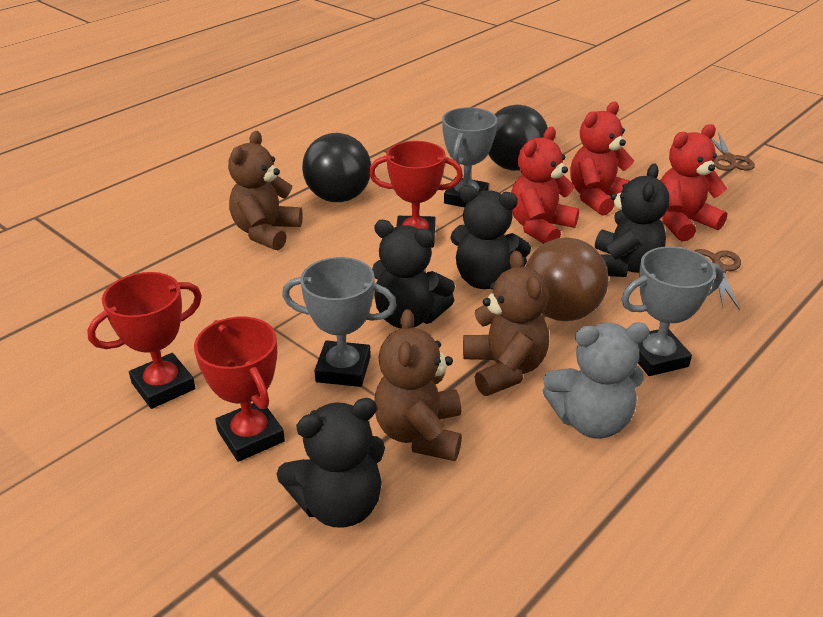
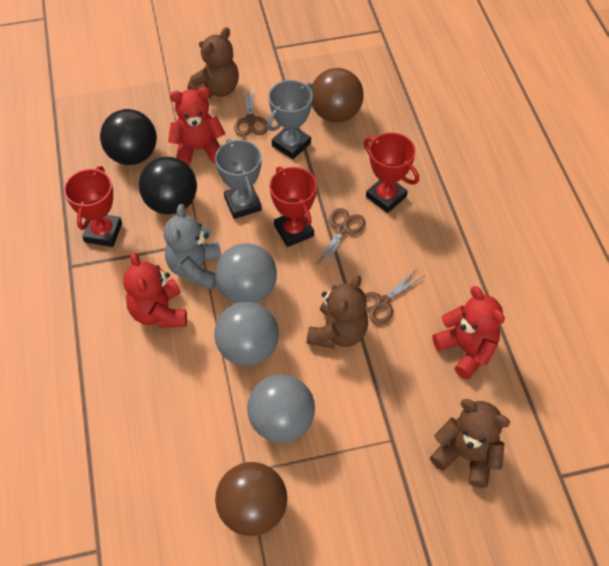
black teddy bear: [277,398,385,528] [372,220,455,328] [450,185,531,289] [595,163,670,277] = 4 -> none = 0
brown ball: [526,237,608,321] = 1 -> [215,462,287,536] [312,68,364,123] = 2
brown scissors: [695,249,741,311] [711,132,755,171] = 2 -> [234,88,268,136] [316,208,365,270] [365,269,425,325] = 3
grey ball: none = 0 -> [214,302,279,366] [215,243,277,303] [247,374,315,443] = 3
grey trophy: [282,257,397,387] [442,107,497,207] [621,246,723,376] = 3 -> [215,139,262,219] [267,80,314,159] = 2

